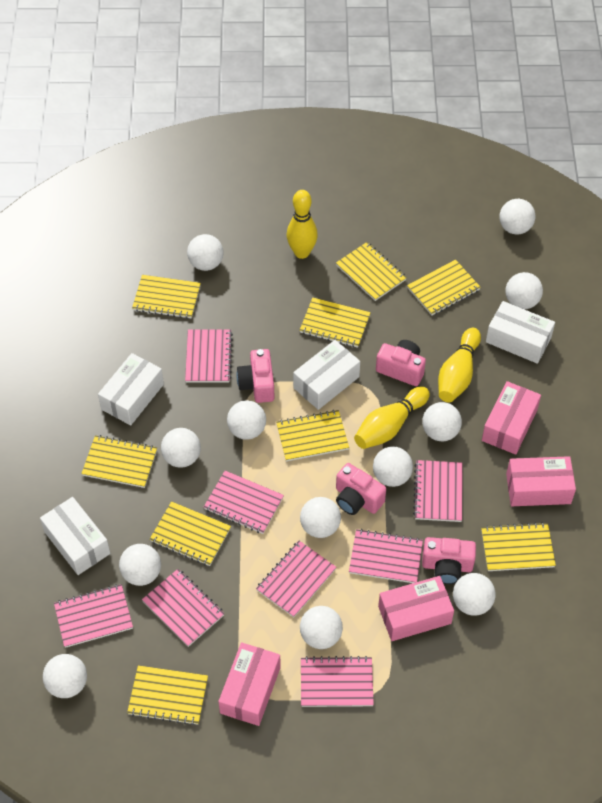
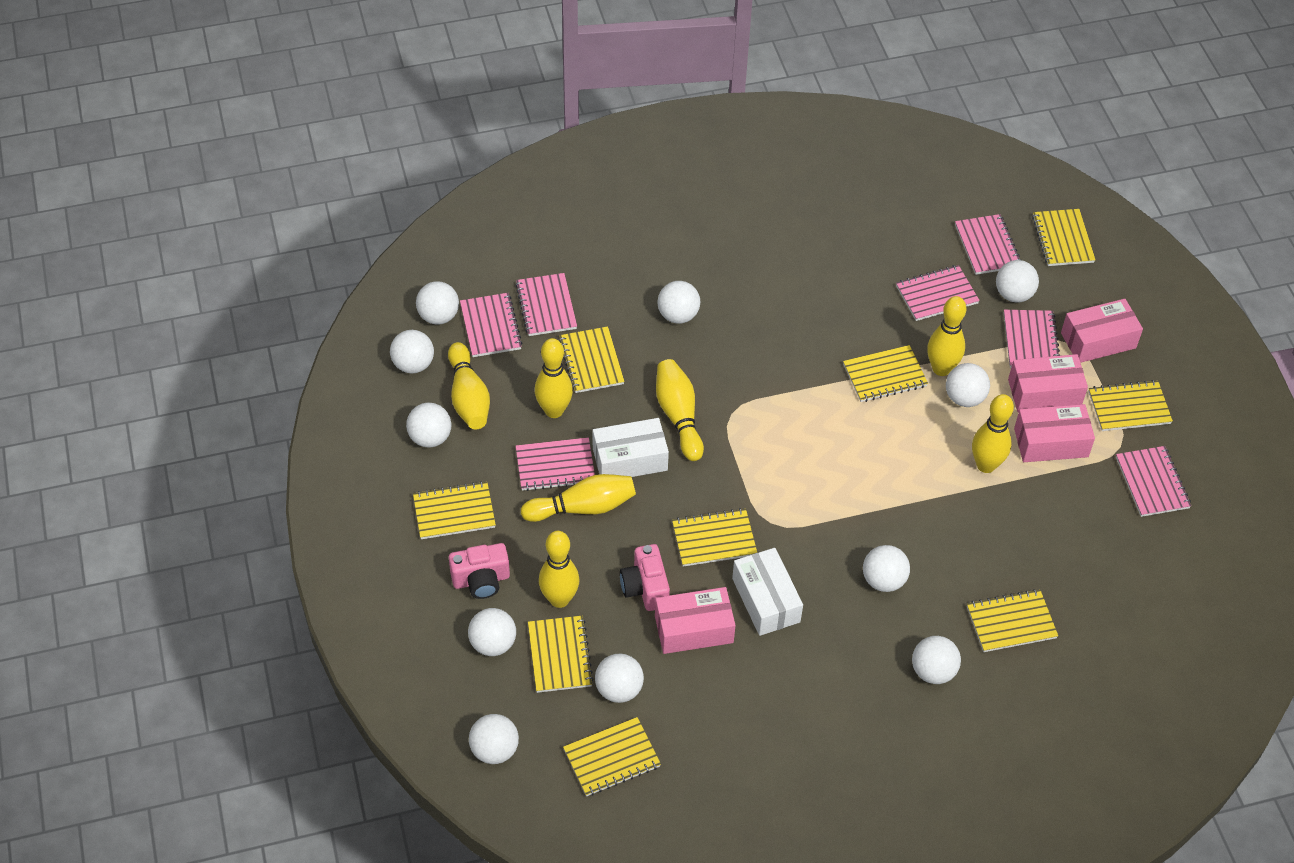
pink camera: [236,349,275,403] [336,463,386,515] [376,340,426,386] [422,537,476,584] = 4 -> [449,543,510,599] [620,544,670,611] = 2
pink notebook: [54,584,133,648] [142,569,224,647] [185,329,233,383] [204,471,284,534] [256,541,336,617] [301,656,374,707] [349,529,423,583] [413,460,463,522] = 8 -> [460,293,522,357] [515,273,577,336] [516,437,595,491] [896,265,980,321] [955,214,1021,275] [1004,310,1060,368] [1116,446,1191,517] = 7
white ball: [43,654,87,698] [119,544,161,586] [161,428,201,468] [187,234,224,271] [227,400,266,440] [300,497,341,538] [300,606,343,649] [373,446,413,487] [422,402,462,441] [453,573,496,616] [499,199,536,235] [505,272,543,309] = 12 -> [390,330,434,373] [406,403,451,448] [416,281,459,325] [468,608,516,656] [469,714,519,764] [595,654,644,703] [657,281,700,324] [863,545,910,592] [912,636,961,684] [946,363,990,407] [996,260,1039,303] = 11
white box: [40,497,110,575] [98,353,164,425] [293,340,360,410] [486,301,555,364] = 4 -> [593,418,669,477] [732,548,803,636] = 2
yellow bowling pin: [287,190,318,259] [354,386,430,449] [438,328,481,402] = 3 -> [448,342,490,429] [521,474,636,522] [535,338,573,418] [539,531,579,608] [656,359,704,461] [927,296,966,376] [972,394,1014,473] = 7

